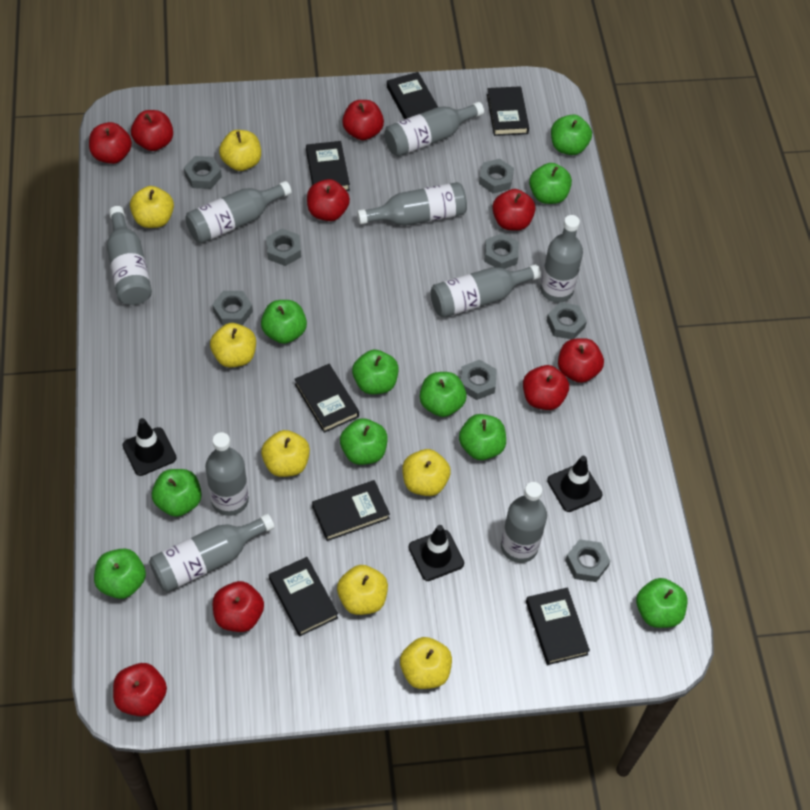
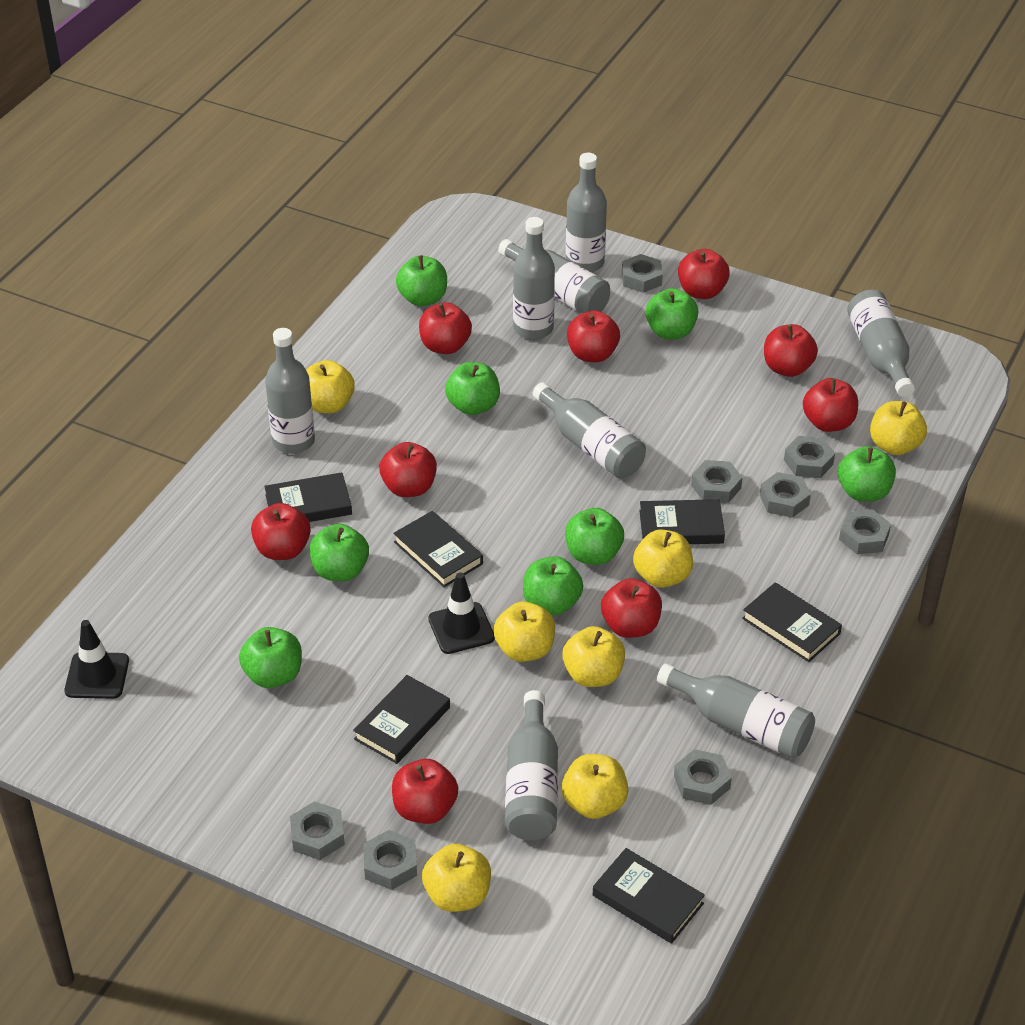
black book: [269,557,338,637] [294,364,359,433] [306,141,350,191] [312,480,390,541] [387,72,438,119] [487,86,529,136] [526,587,590,665] = 7 -> [264,472,352,522] [353,675,450,764] [393,511,483,587] [593,848,705,944] [639,499,725,544] [742,582,842,662] = 6
black traffic cone: [123,418,177,476] [409,525,464,581] [547,456,602,512] = 3 -> [64,620,129,699] [428,572,495,654] = 2
green apple: [94,548,146,599] [152,469,202,517] [261,300,307,344] [340,418,388,465] [352,350,399,394] [420,372,466,417] [459,414,506,460] [529,163,572,204] [551,114,592,155] [636,578,688,628] = 10 -> [239,627,302,688] [309,524,369,581] [396,255,447,306] [445,362,500,415] [523,556,583,615] [565,508,624,565] [646,288,699,340] [838,446,896,502] = 8
grey bottle: [107,206,152,305] [149,514,274,592] [185,181,292,244] [205,432,249,516] [357,182,467,226] [384,102,484,157] [430,264,541,318] [501,482,547,563] [540,215,583,303] = 9 -> [265,328,315,454] [498,239,610,313] [505,690,558,840] [513,217,555,340] [533,382,646,479] [566,153,607,272] [657,664,815,758] [847,290,915,397] = 8

